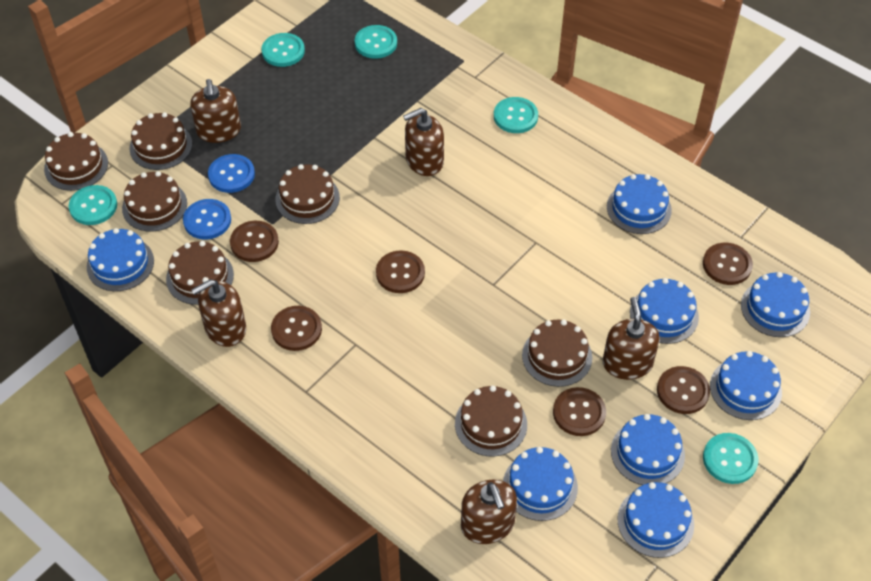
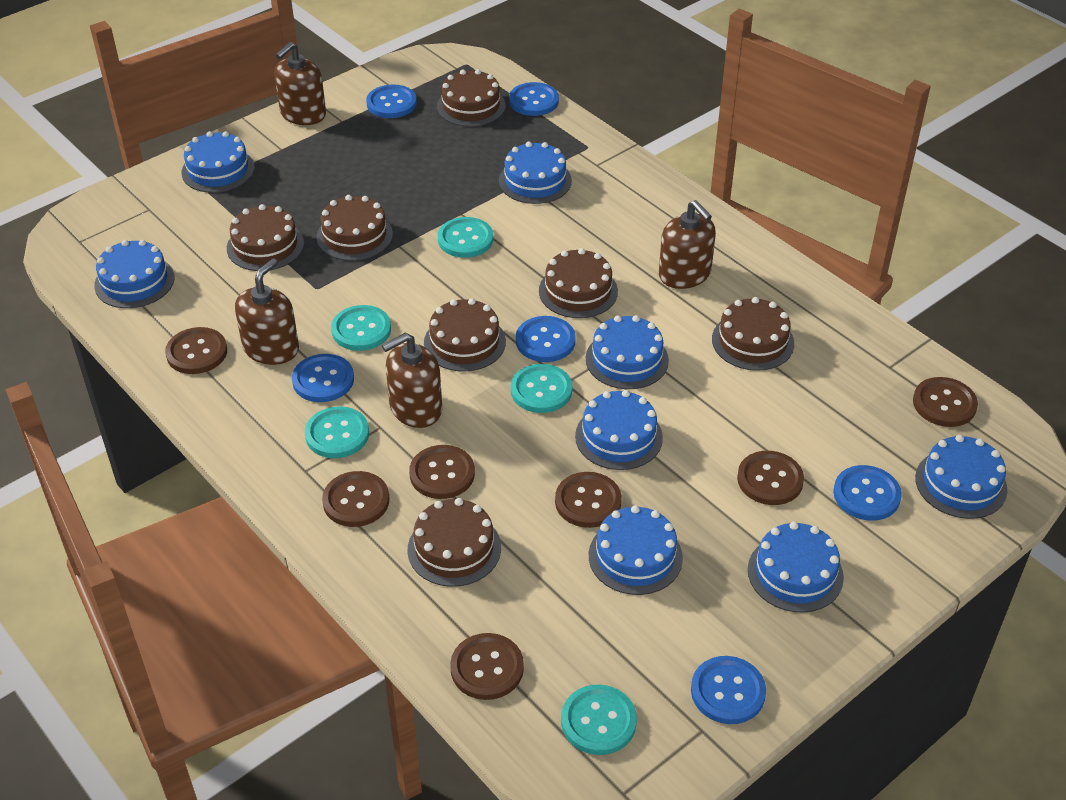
blue button: [183,199,231,239] [208,154,255,193] = 2 -> [292,354,354,402] [366,84,417,118] [509,82,559,116] [516,316,576,362] [691,656,766,724] [833,465,902,521] = 6
brown button: [230,221,279,262] [271,306,322,351] [376,250,425,293] [553,387,606,436] [657,366,710,414] [703,243,753,285] = 6 -> [165,327,227,374] [322,471,389,527] [409,445,475,499] [450,633,524,700] [555,472,622,528] [737,451,804,505] [913,377,978,427] = 7
brown soap dispenser: [190,79,241,143] [192,279,246,347] [403,108,444,176] [461,480,517,544] [603,297,660,380] = 5 -> [235,259,299,365] [274,42,326,125] [382,333,442,428] [659,200,716,289] = 4

